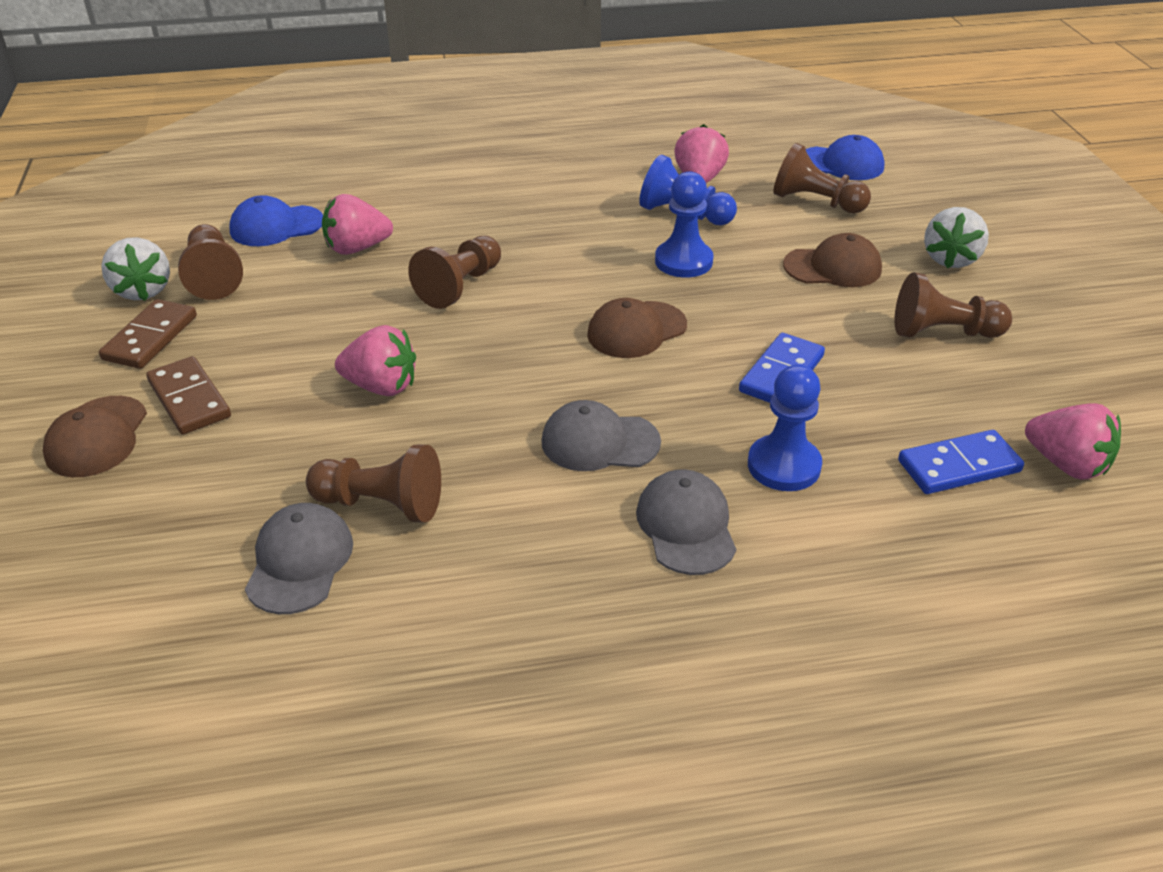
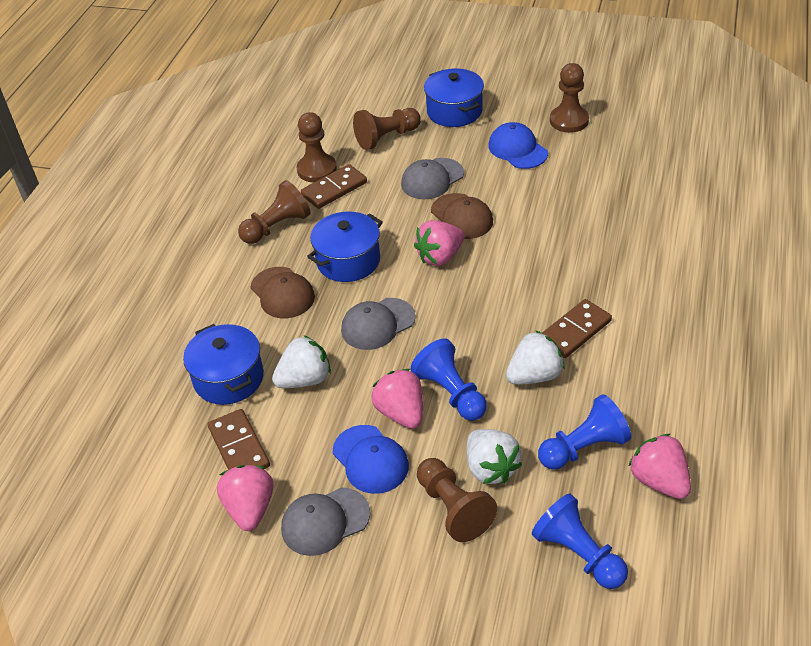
blue domino: [739,333,825,403] [898,430,1024,494] = 2 -> none = 0
blue pot: none = 0 -> [183,324,264,405] [307,212,383,282] [424,68,484,127] = 3
brown cap: [43,396,147,477] [587,298,687,358] [783,233,882,287] = 3 -> [251,267,315,318] [431,193,493,239] = 2
brown domino: [99,299,197,369] [146,356,231,435] = 2 -> [208,409,270,470] [301,164,367,209] [542,299,612,358] = 3
white strawberry: [101,237,170,301] [924,207,989,268] = 2 -> [272,335,331,388] [467,429,522,484] [506,331,565,385] = 3

